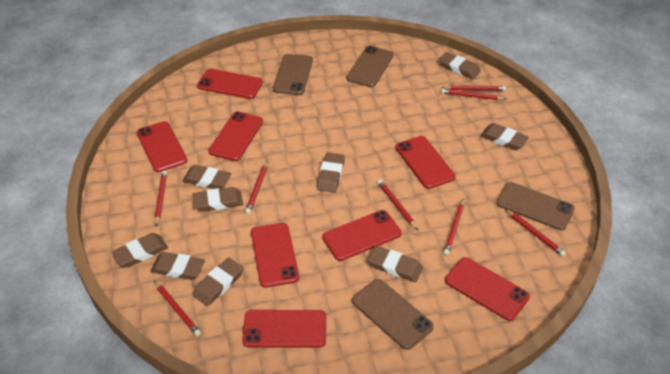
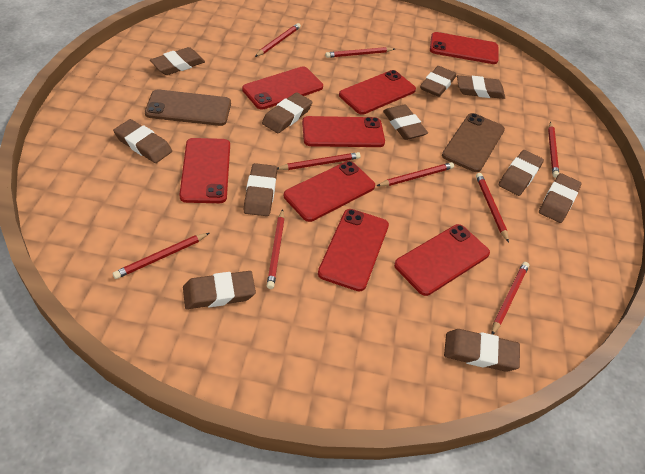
brown eraser: [111,233,168,268] [150,252,205,280] [182,165,231,189] [192,187,243,212] [193,258,244,306] [317,152,345,193] [368,246,423,282] [439,52,481,79] [480,123,529,150] = 9 -> [113,119,172,163] [150,47,205,75] [183,271,256,309] [244,163,277,216] [262,92,313,133] [383,105,428,140] [420,66,456,97] [444,329,520,372] [457,75,505,99] [499,150,544,196] [539,173,582,223] = 11
brown phone: [273,54,313,95] [346,46,394,87] [352,279,434,350] [496,182,575,230] = 4 -> [145,89,231,126] [442,113,505,172] = 2
red pencil: [154,281,201,336] [155,171,167,226] [245,161,268,214] [378,180,418,230] [441,85,506,91] [441,89,506,100] [444,199,464,255] [505,209,566,256] = 8 -> [113,233,209,279] [255,23,301,57] [267,209,285,289] [277,152,361,170] [325,47,395,58] [377,162,454,186] [476,173,509,243] [491,262,529,335] [548,121,559,178] = 9

